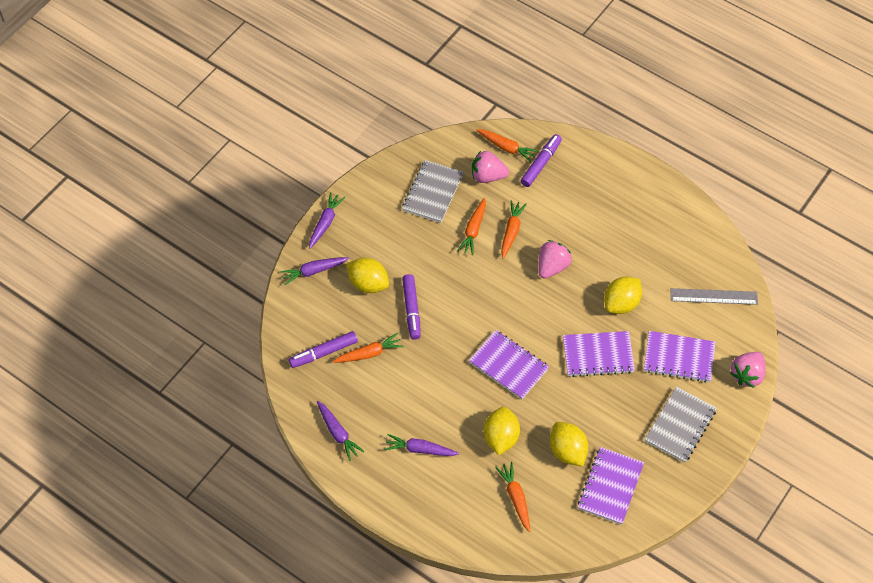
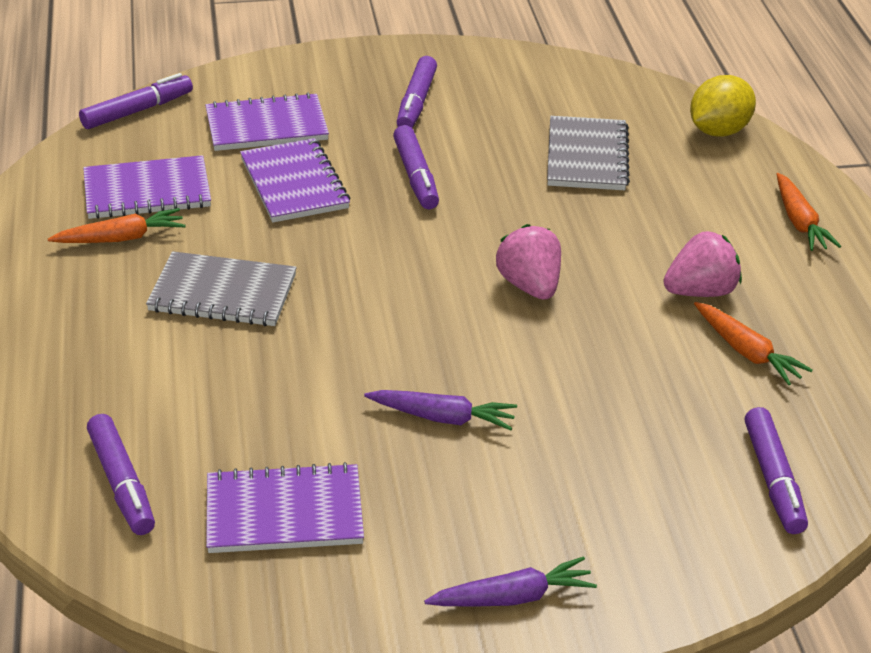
grey ruler: [670,288,758,305] = 1 -> none = 0
orange carrot: [333,333,403,363] [457,198,486,255] [477,129,538,162] [495,462,530,532] [501,200,527,259] = 5 -> [48,208,186,243] [694,302,813,385] [777,173,841,251] = 3
pink strawberry: [472,151,509,183] [538,240,572,279] [730,352,766,388] = 3 -> [496,224,561,300] [663,231,742,297] = 2
purple carrot: [280,257,349,285] [309,192,345,248] [317,401,365,461] [385,434,459,456] = 4 -> [364,390,517,430] [424,556,597,607] = 2
purple marker: [289,331,358,368] [402,274,421,340] [521,134,562,187] = 3 -> [79,73,193,129] [87,414,155,535] [393,125,439,209] [397,56,437,128] [745,407,808,534] = 5
yellow lemon: [346,258,389,293] [483,407,520,455] [550,422,588,466] [604,277,642,314] = 4 -> [690,75,756,136] = 1

